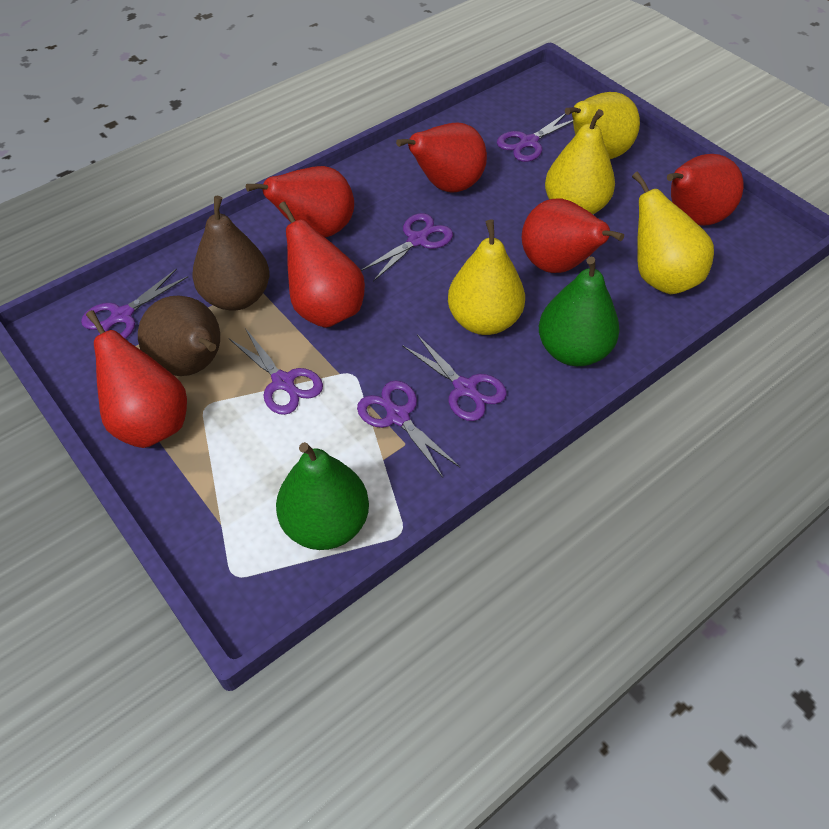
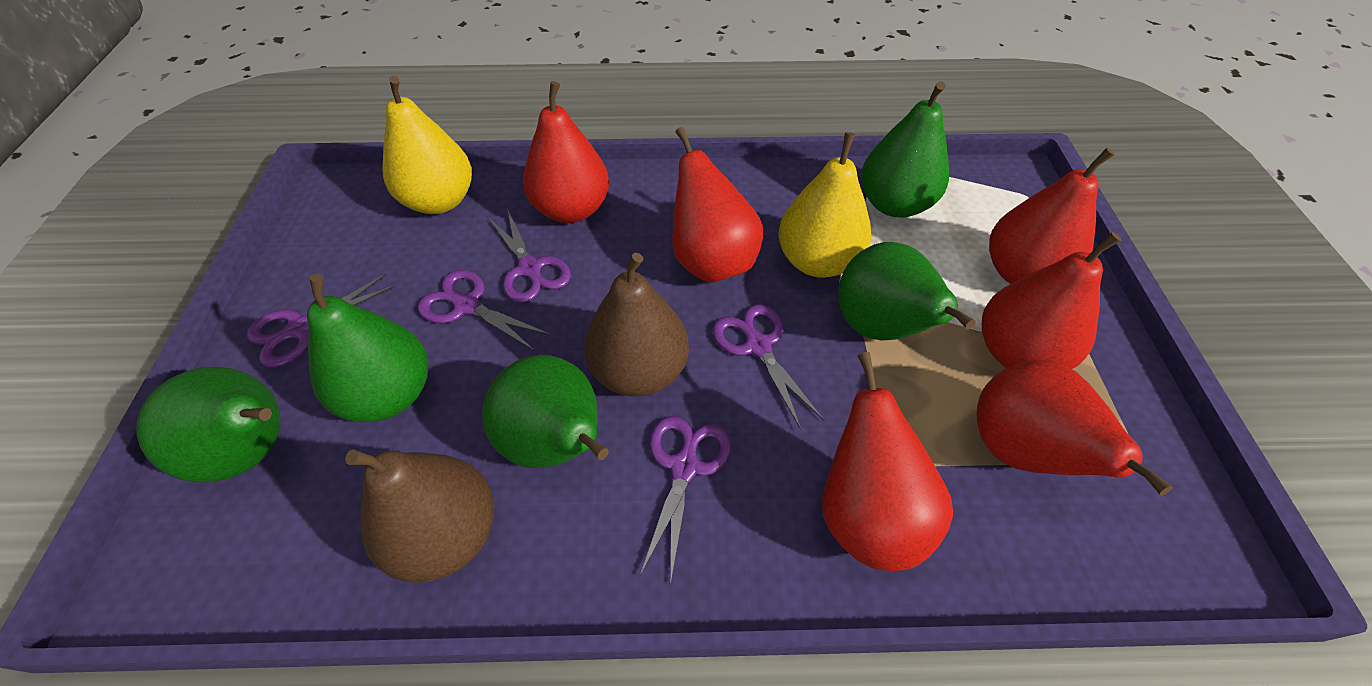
green pear: [276,442,369,550] [539,256,620,366] = 2 -> [136,367,280,482] [307,274,428,422] [482,355,609,468] [838,242,976,341] [861,81,949,218] = 5
purple scissors: [81,268,188,339] [229,328,323,415] [357,380,460,478] [361,213,453,282] [402,335,507,421] [497,114,573,162] = 6 -> [247,273,397,367] [418,270,551,351] [487,209,571,303] [640,416,731,580] [712,305,824,429] = 5
yellow pear: [448,220,525,335] [545,109,615,214] [565,92,640,159] [632,171,714,294] = 4 -> [382,76,472,214] [778,132,871,278] = 2

